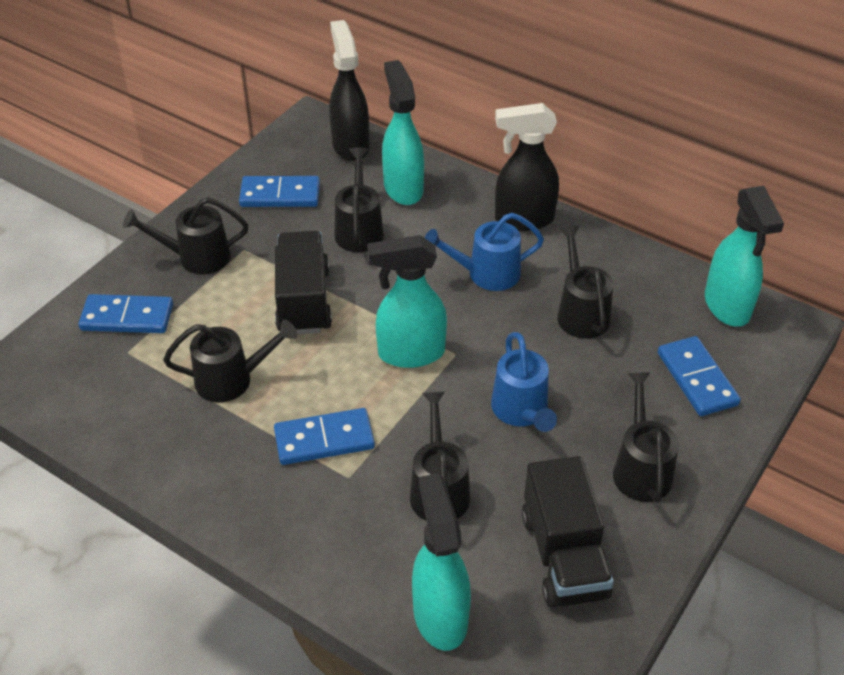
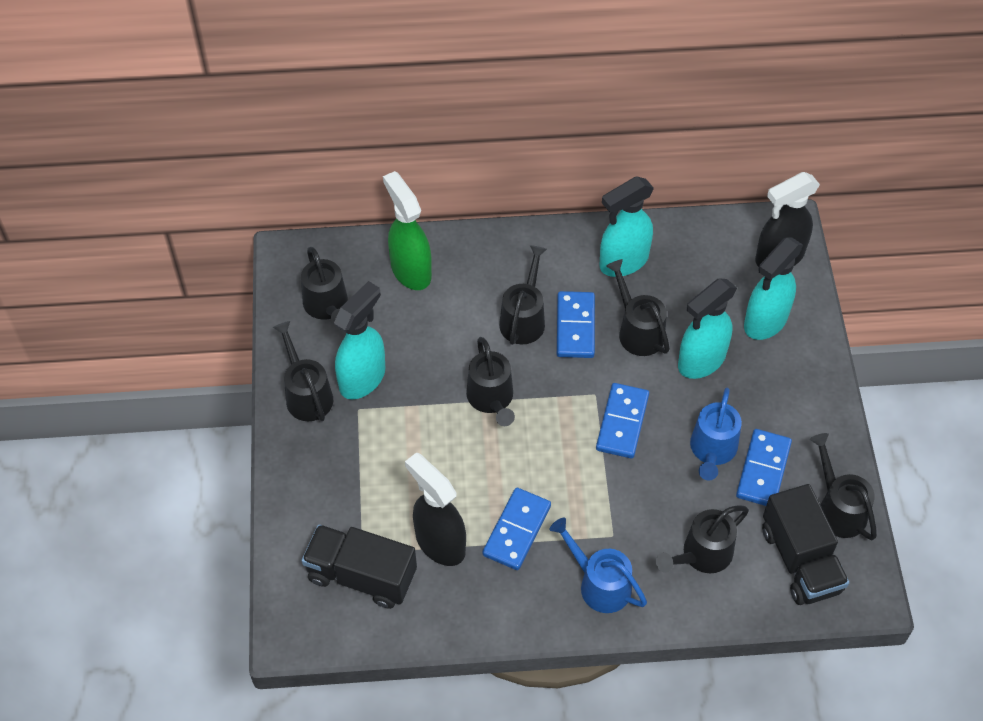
black watering can: [123,197,248,274] [163,320,298,402] [335,147,384,252] [410,392,470,520] [557,226,613,339] [613,372,679,503] = 6 -> [273,321,333,421] [301,247,348,326] [466,337,515,426] [499,245,547,345] [606,259,670,356] [656,505,749,573] [810,433,877,540] = 7
green spray bottle: none = 0 -> [383,171,432,290] = 1

